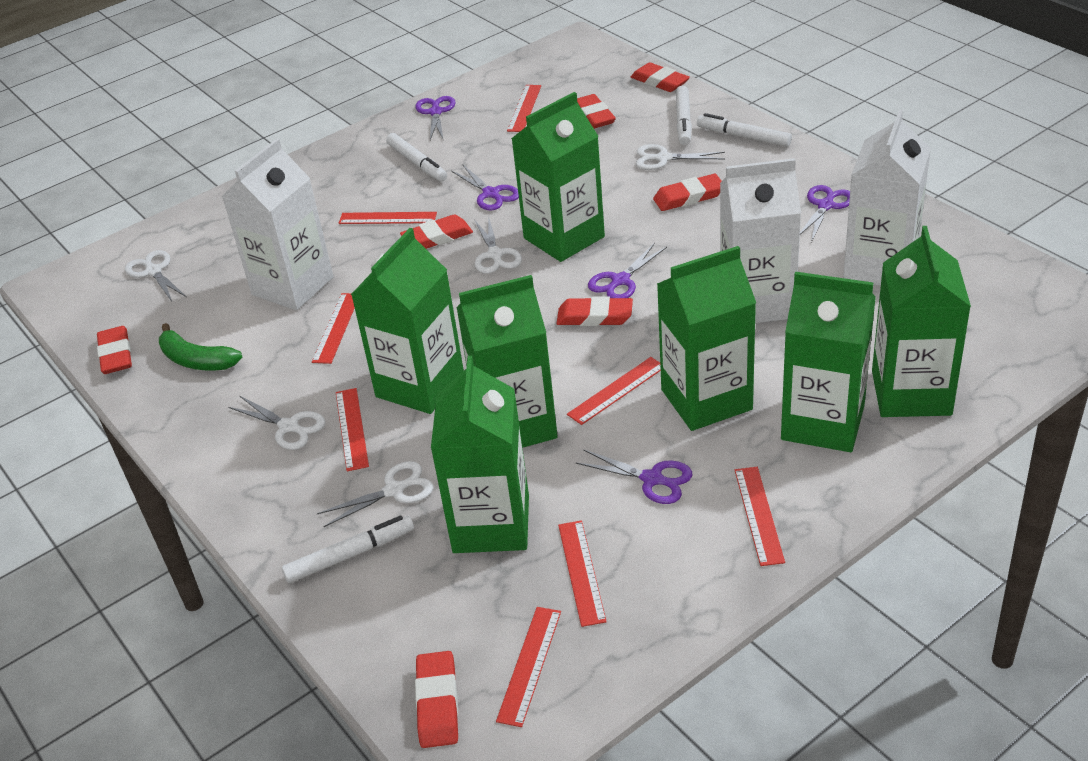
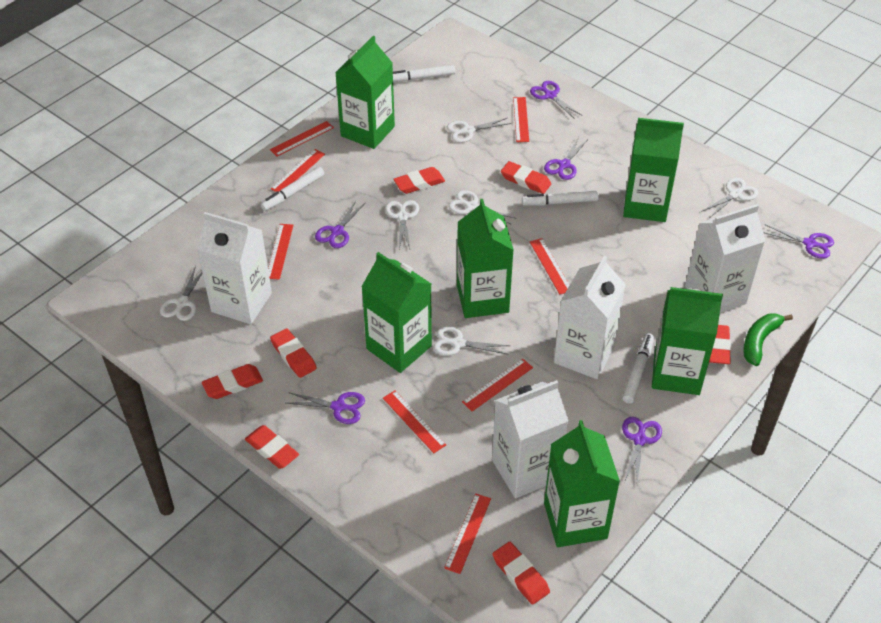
green carton: [351,228,464,414] [431,356,529,553] [456,275,558,448] [511,92,605,262] [657,246,756,431] [781,272,876,452] [872,226,971,417] = 7 -> [335,36,395,149] [362,252,432,373] [457,199,514,318] [544,420,620,547] [623,118,684,222] [652,287,723,395] = 6
purple scissors: [415,96,456,141] [451,164,519,210] [576,449,692,504] [588,243,667,298] [800,185,850,242] = 5 -> [287,392,365,424] [315,201,366,248] [530,81,581,119] [544,137,588,180] [622,417,662,483] [763,224,834,259] = 6
white carton: [221,139,333,310] [720,158,801,323] [843,110,931,286] = 3 -> [197,212,272,324] [492,380,569,498] [554,255,626,379] [685,204,765,313] = 4
white scissors: [125,250,186,302] [228,396,326,450] [317,461,433,527] [474,215,522,274] [636,144,725,170] = 5 -> [160,265,202,321] [385,200,419,249] [433,326,511,356] [447,118,511,143] [449,190,515,225] [701,178,758,218] = 6

